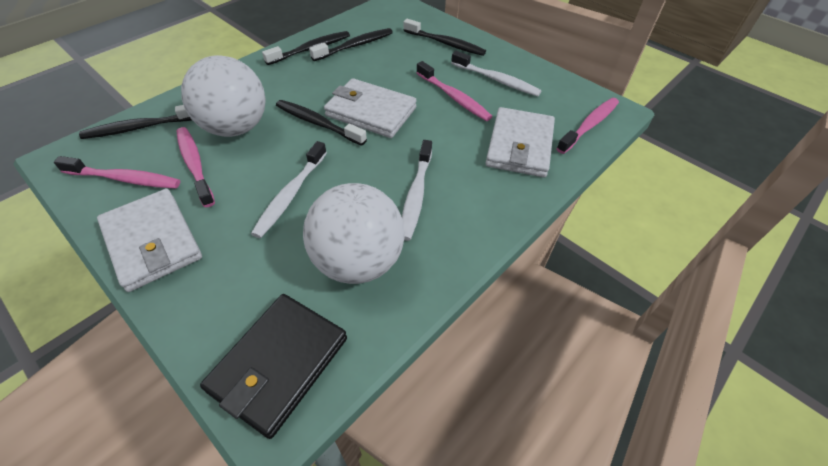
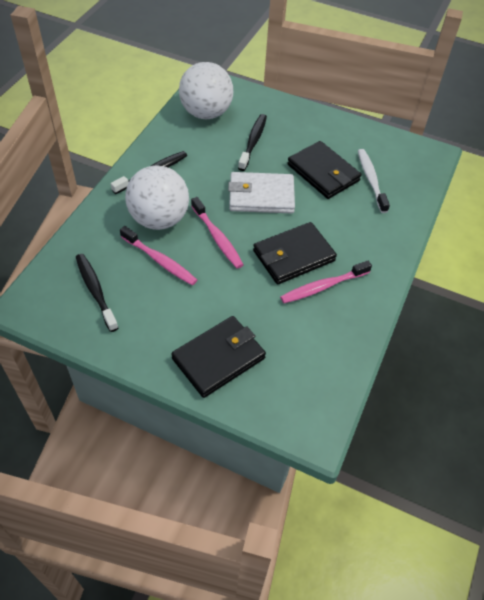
black toothbrush: [79,105,192,139] [262,31,350,65] [276,100,367,146] [309,28,393,61] [404,19,486,56] = 5 -> [76,254,118,332] [111,151,187,194] [238,114,267,171] = 3
black wallet: [200,294,347,439] = 1 -> [171,316,266,398] [253,222,337,284] [287,141,361,199] = 3
pink toothbrush: [54,156,180,188] [177,127,215,207] [416,61,492,121] [556,98,619,154] = 4 -> [120,226,197,285] [191,197,244,269] [280,261,372,303] = 3
white toothbrush: [251,141,327,238] [402,140,432,241] [451,51,542,96] = 3 -> [358,149,390,213] = 1
white wallet: [97,189,202,292] [324,78,417,138] [486,107,555,177] = 3 -> [228,172,295,214] = 1

